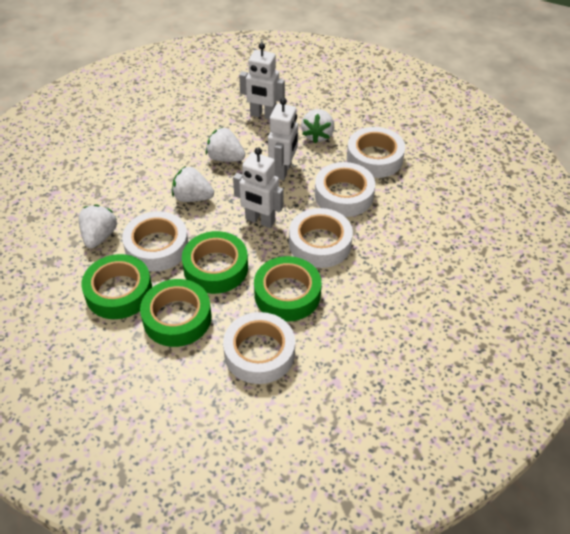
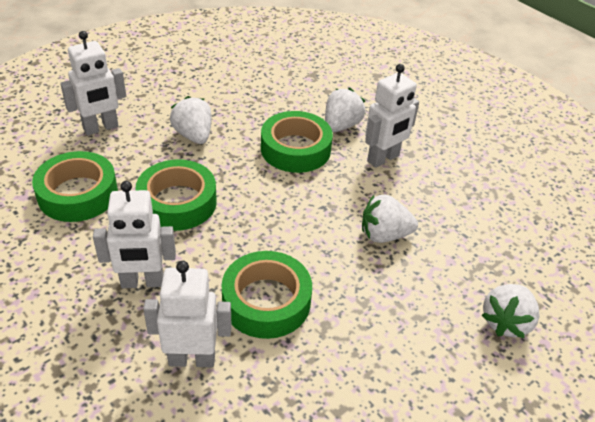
white robot: [233,147,284,228] [239,43,285,120] [268,98,298,180] = 3 -> [60,31,126,135] [93,181,176,288] [143,261,232,367] [365,64,419,168] = 4
white tape: [122,211,188,272] [223,312,295,384] [289,208,353,268] [315,162,375,217] [347,127,405,178] = 5 -> none = 0

